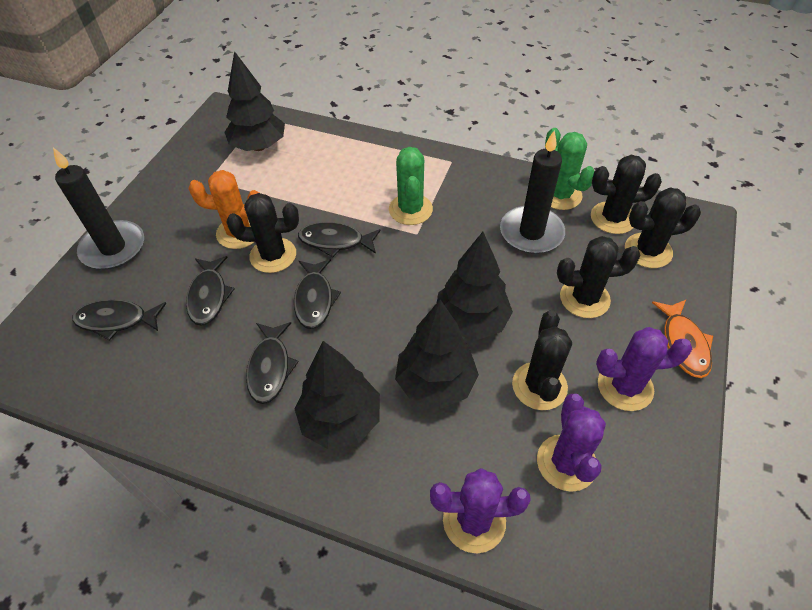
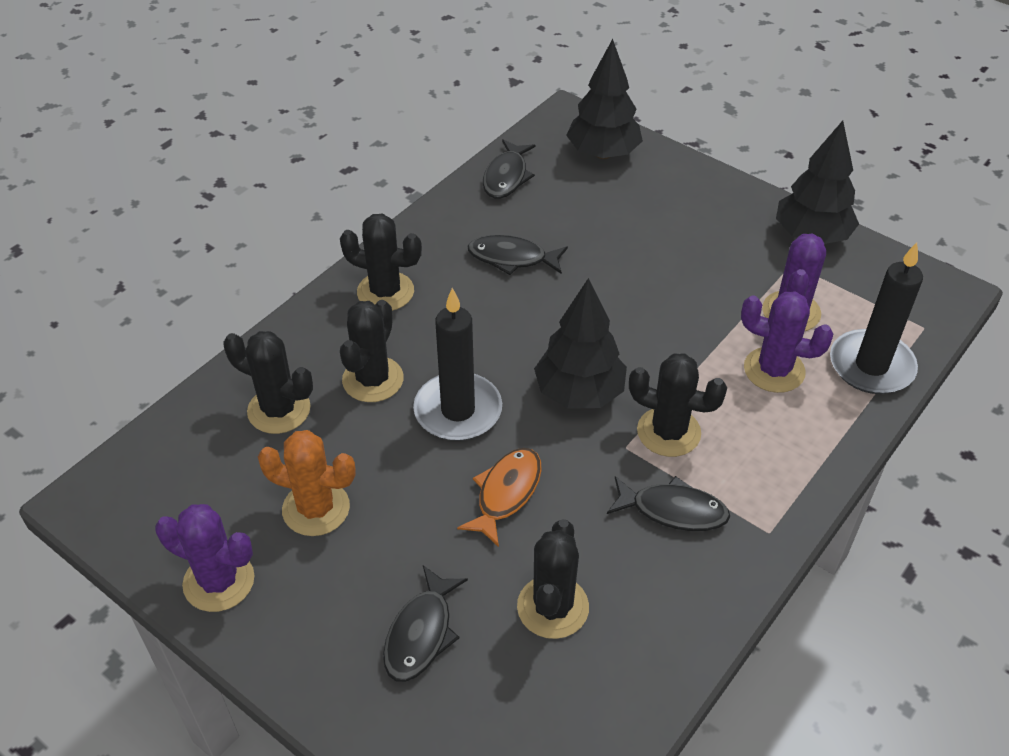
black fish: [72,300,167,341] [186,256,235,326] [246,322,299,404] [294,259,341,329] [298,222,381,257] = 5 -> [383,565,468,682] [468,235,568,275] [483,139,535,199] [607,476,730,531] = 4
black tree: [224,51,285,151] [294,341,380,449] [395,300,479,409] [437,232,513,340] = 4 -> [534,278,627,409] [566,39,643,159] [776,121,859,244] = 3
green cactus: [389,147,433,225] [545,128,595,210] = 2 -> none = 0

